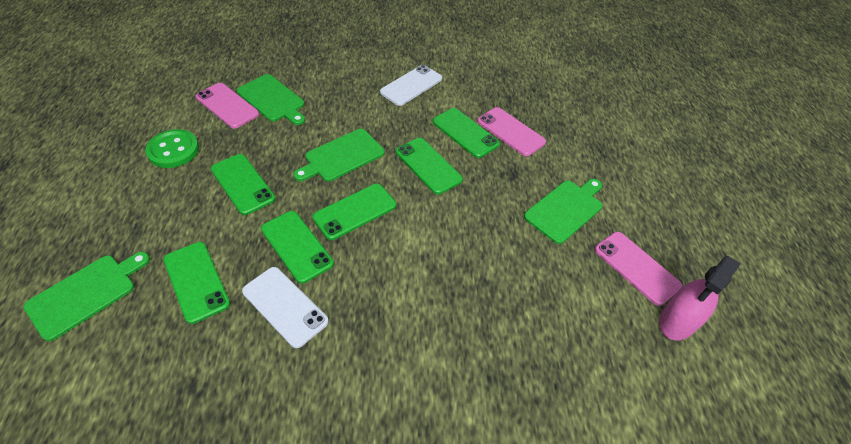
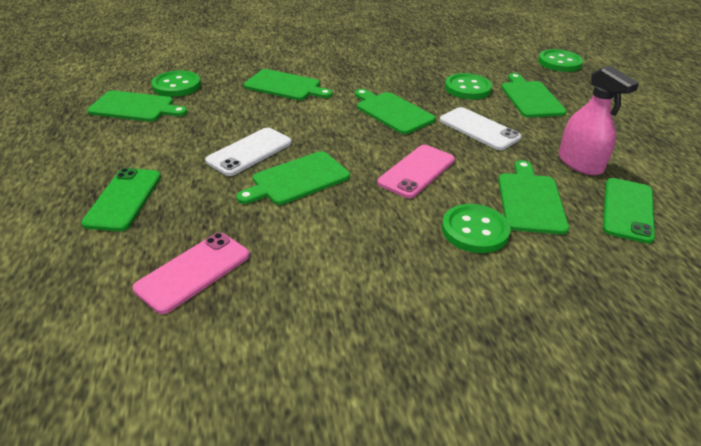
green button: [145,129,199,168] = 1 -> [151,70,201,97] [442,204,511,253] [445,73,492,99] [538,49,583,72] = 4
green cutting board: [24,252,150,341] [237,74,305,125] [293,129,384,182] [524,179,603,244] = 4 -> [87,90,188,122] [236,151,350,205] [244,69,333,100] [355,89,436,134] [498,160,569,234] [501,73,567,118] = 6
green phone: [164,242,230,324] [211,154,275,215] [261,211,334,283] [313,184,396,240] [396,138,463,194] [433,108,500,158] = 6 -> [81,168,161,231] [603,178,655,244] = 2
pink phone: [196,83,259,129] [477,107,546,156] [595,232,682,306] = 3 -> [133,233,250,314] [377,145,455,198] = 2

